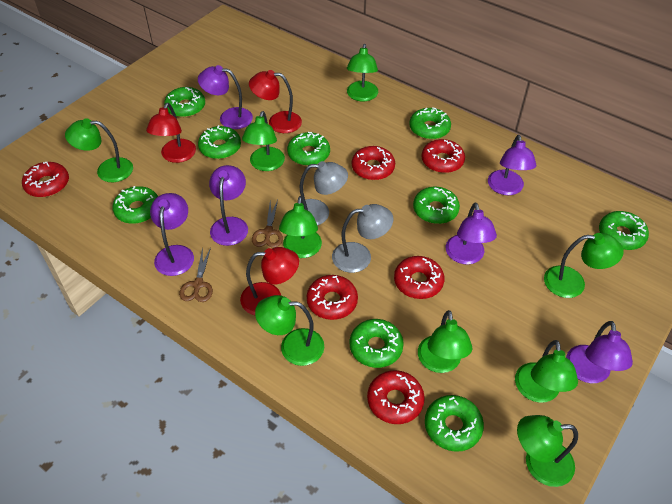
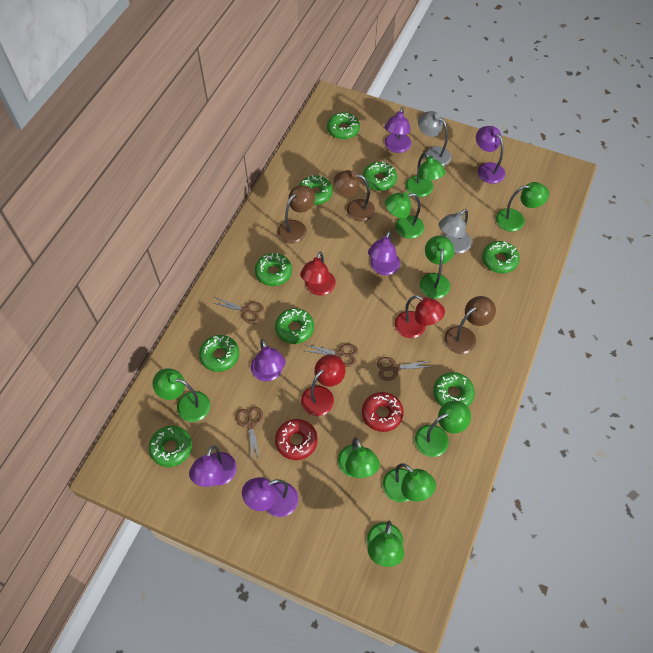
brown lamp: none = 0 -> [278,185,315,243] [334,170,375,222] [444,296,496,354] = 3
brown scissors: [179,247,213,302] [252,200,283,248] = 2 -> [211,297,264,324] [236,407,263,462] [305,344,358,367] [377,357,431,381] = 4
red donut: [22,162,69,197] [307,275,358,320] [352,146,395,180] [367,370,425,424] [394,256,444,299] [421,139,465,173] = 6 -> [275,419,318,460] [362,392,404,432] = 2

